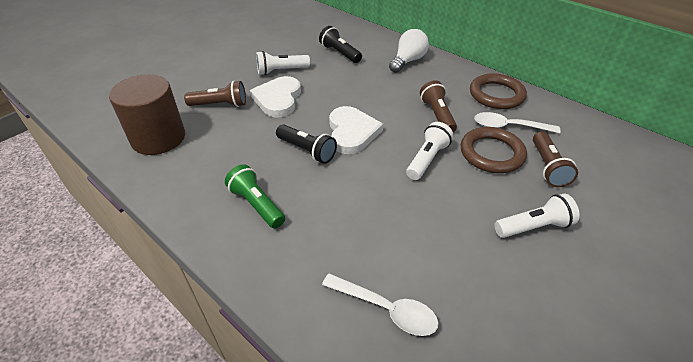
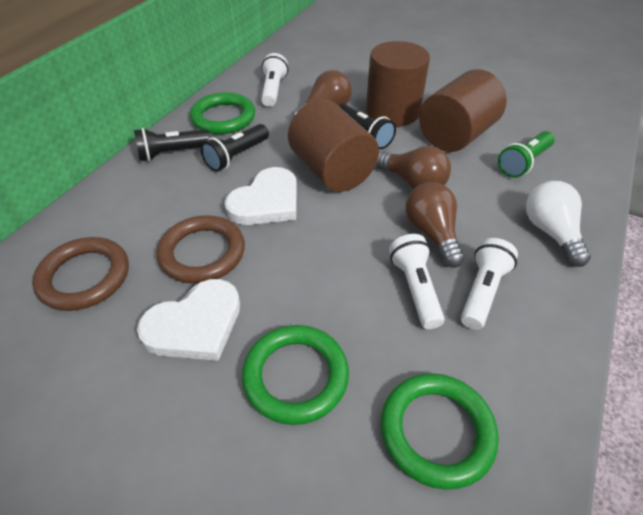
black flashlight: [276,124,337,164] [319,26,362,63] = 2 -> [134,128,211,161] [201,124,269,172] [339,104,396,149] = 3
brown cylinder: [109,74,185,155] = 1 -> [288,99,379,192] [366,41,430,126] [419,69,507,152] = 3
brown flashlight: [184,81,246,107] [420,81,457,132] [533,131,578,187] = 3 -> none = 0
brown light bulb: none = 0 -> [292,70,352,117] [375,146,451,189] [405,182,465,268] = 3
green ring: none = 0 -> [190,92,255,134] [242,325,349,425] [381,373,499,490] = 3
white spoon: [322,273,438,336] [474,112,561,133] = 2 -> none = 0

